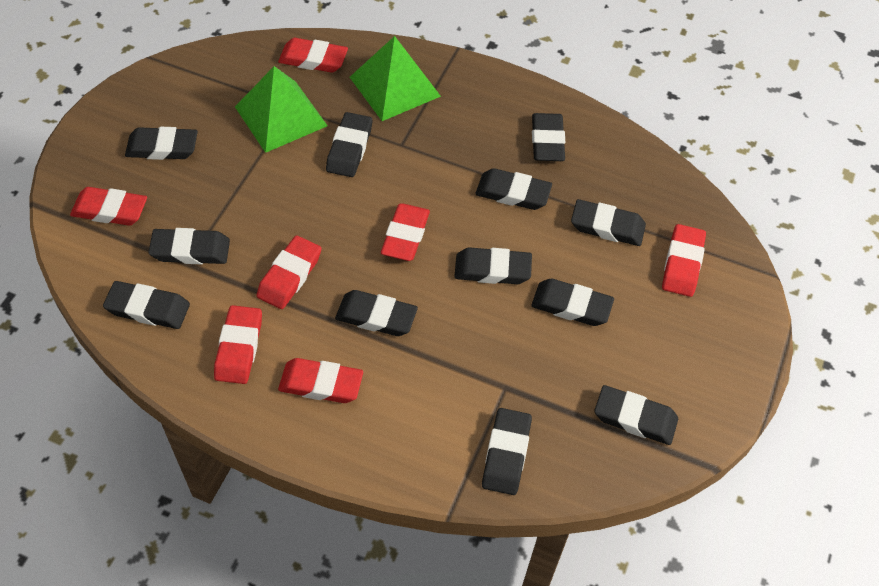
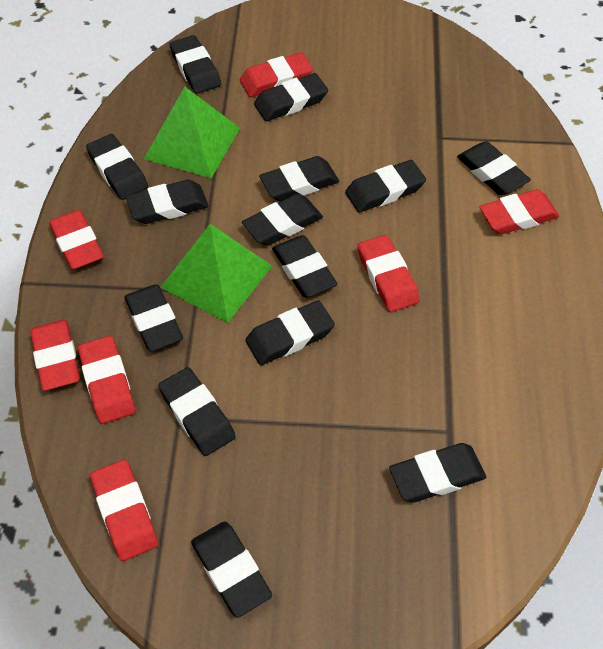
black eraser: [103,281,190,329] [125,127,198,160] [148,228,230,264] [326,112,372,177] [335,290,418,336] [454,247,532,284] [475,168,552,210] [482,408,532,495] [531,279,614,326] [532,113,565,161] [571,199,646,246] [594,385,678,445] = 12 -> [86,134,148,200] [124,284,183,351] [126,179,209,224] [158,367,236,456] [169,35,221,94] [191,521,272,618] [242,194,323,246] [246,300,335,365] [254,73,328,121] [259,156,339,201] [272,235,337,297] [345,160,426,213] [389,443,486,503] [457,141,531,195] = 14

